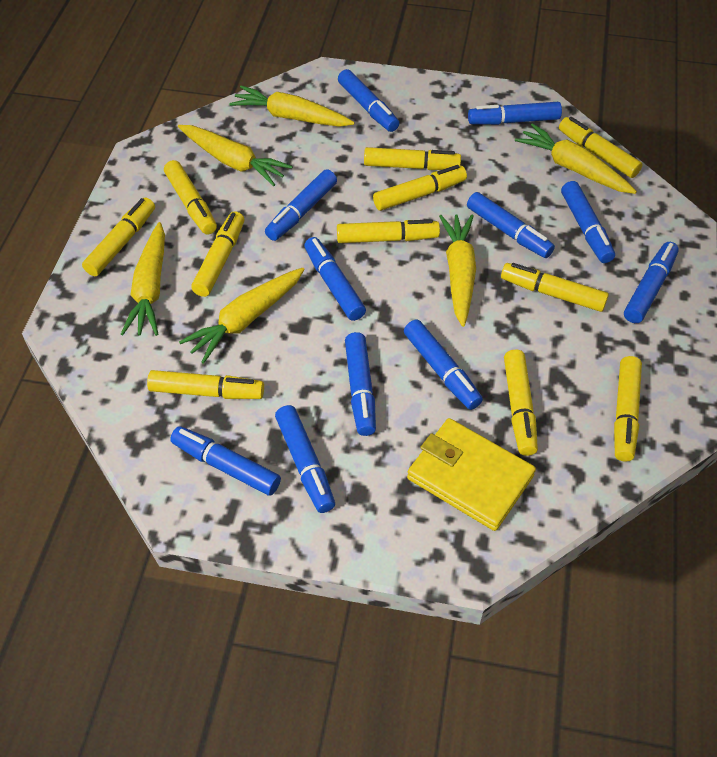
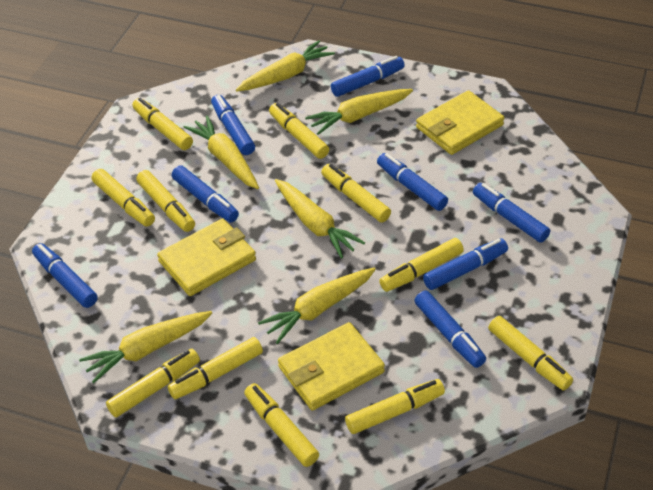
blue marker: [170,426,281,496] [265,169,337,241] [275,405,335,513] [304,237,366,321] [338,69,399,132] [345,332,376,436] [404,320,483,410] [467,192,555,258] [468,102,562,125] [561,181,615,263] [624,242,679,323] = 11 -> [32,243,98,308] [172,165,239,223] [211,94,255,155] [331,56,405,97] [377,153,448,211] [414,290,486,368] [423,238,508,290] [473,183,550,243] = 8
yellow wallet: [407,418,536,531] = 1 -> [157,219,256,296] [278,322,385,410] [416,90,504,155] = 3

